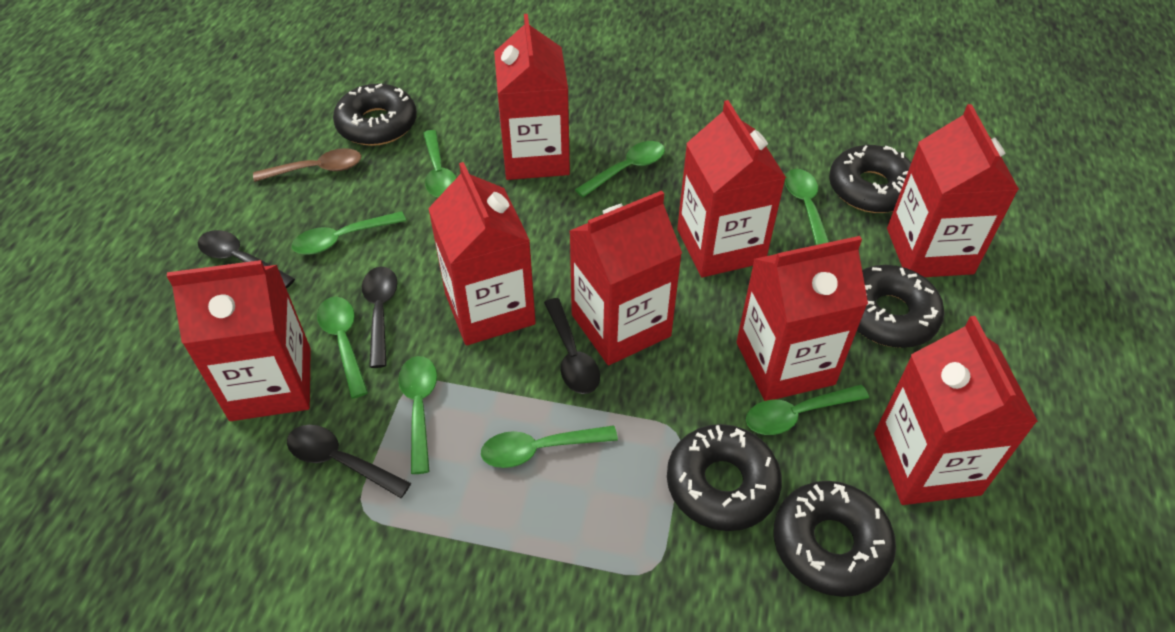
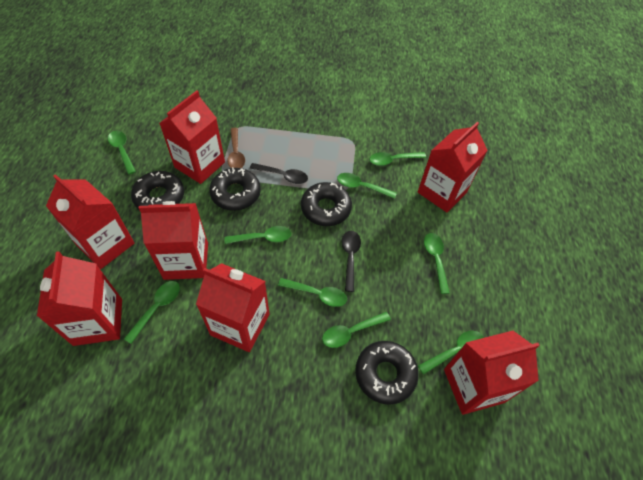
black donut: [333,84,417,146] [667,424,782,531] [774,481,896,597] [829,145,911,213] [857,265,945,348] = 5 -> [131,171,184,209] [209,167,261,211] [301,182,352,226] [355,341,419,405] = 4
black spoon: [198,230,295,289] [287,425,411,498] [362,267,397,368] [544,298,600,394] = 4 -> [250,163,308,184] [341,231,361,292] = 2
green spoon: [292,211,406,255] [317,297,368,398] [398,356,437,474] [423,130,456,197] [481,425,618,468] [575,141,665,197] [746,385,869,435] [785,169,829,245] = 8 -> [108,130,136,175] [124,281,180,344] [224,226,291,244] [278,278,347,307] [322,312,391,348] [337,173,397,199] [370,152,426,166] [418,331,484,375] [424,233,450,294] = 9
red carton: [167,260,311,421] [428,162,536,346] [494,14,570,180] [570,190,682,365] [677,100,786,277] [737,236,868,401] [874,316,1038,505] [887,104,1019,277] = 8 -> [37,251,122,346] [46,174,134,269] [139,201,208,280] [159,90,225,184] [196,263,270,352] [418,122,488,212] [444,331,540,415] = 7

